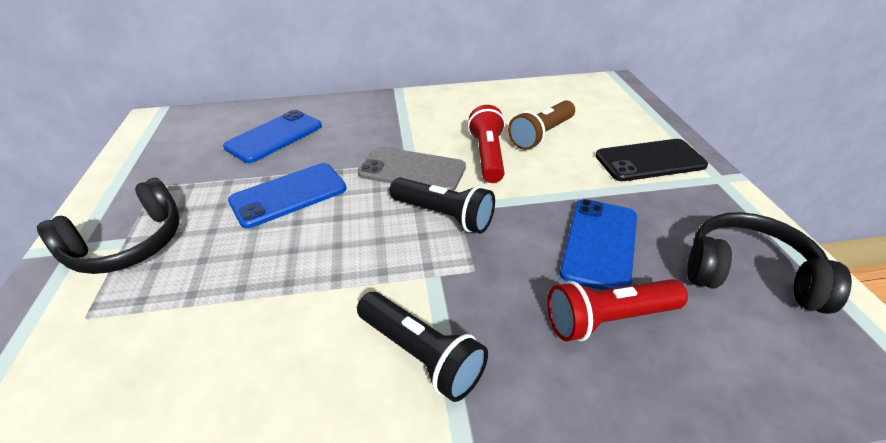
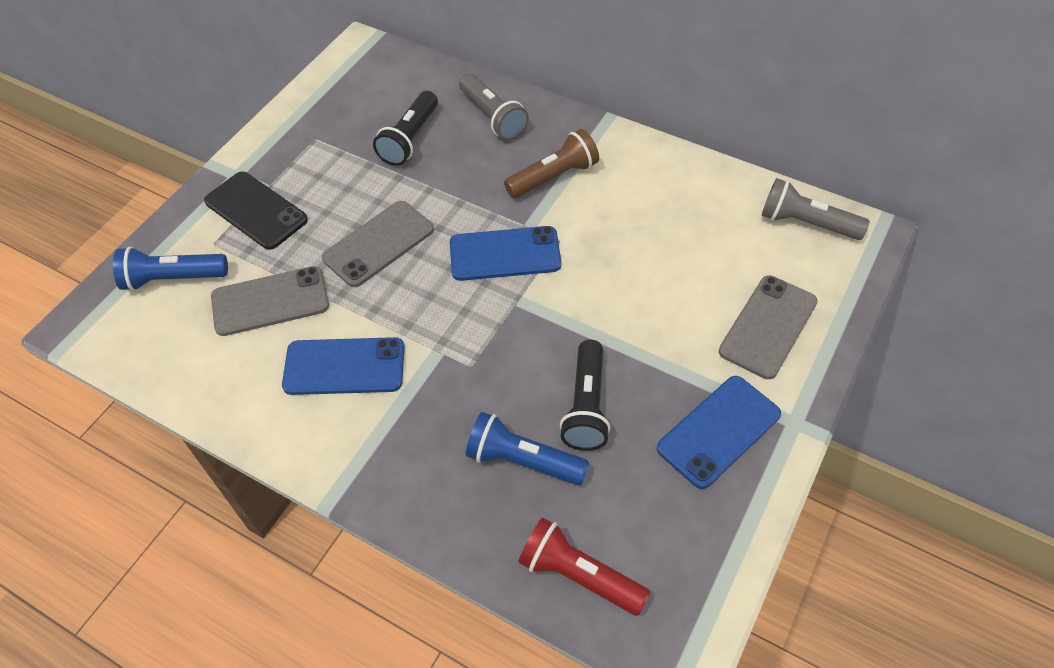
black headphones: [37,178,180,274] [687,212,852,314] = 2 -> none = 0
blue flashlight: none = 0 -> [113,246,228,291] [466,412,589,485] = 2
grey flashlight: none = 0 -> [459,73,529,140] [761,178,870,240] = 2
grey phone: [358,147,466,191] = 1 -> [211,266,329,336] [322,201,434,287] [719,275,818,379] = 3
red flashlight: [468,105,505,183] [547,279,688,341] = 2 -> [518,517,650,616] = 1

